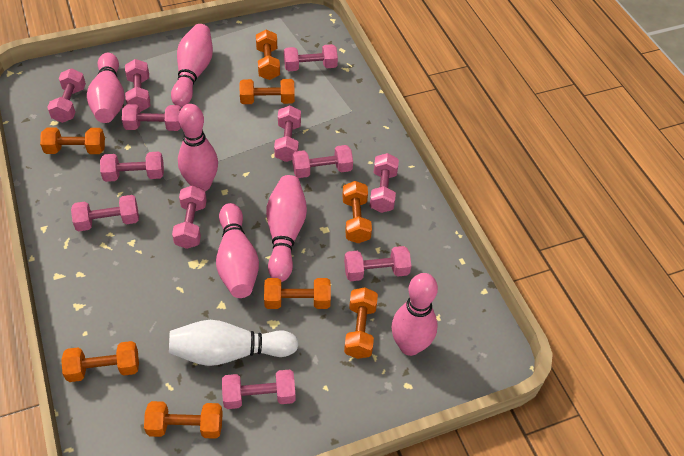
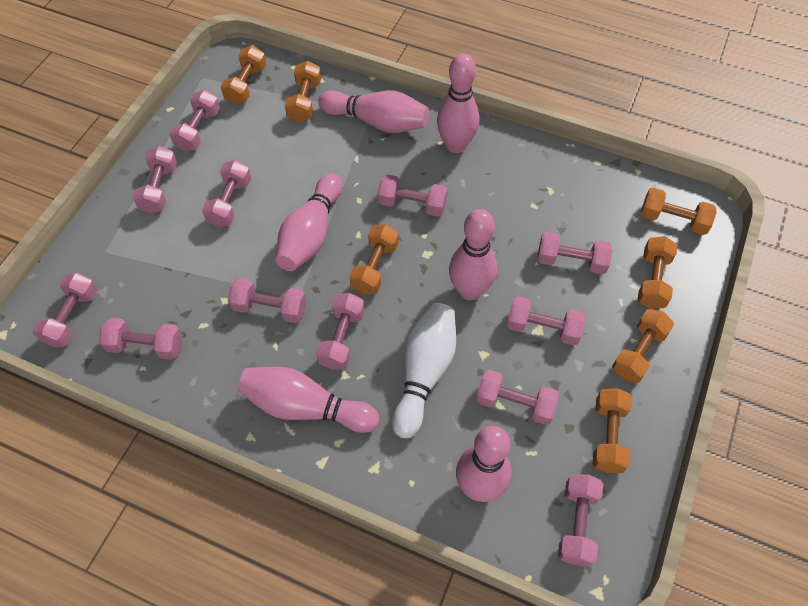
orange dumbbell: [40,127,105,154] [61,341,139,382] [144,401,223,439] [239,79,295,104] [256,30,280,80] [264,278,331,309] [342,181,372,243] [344,287,378,359] = 8 -> [220,46,266,105] [285,61,321,122] [350,224,399,294] [593,388,632,473] [612,309,674,383] [638,236,678,309] [641,188,717,235] = 7

